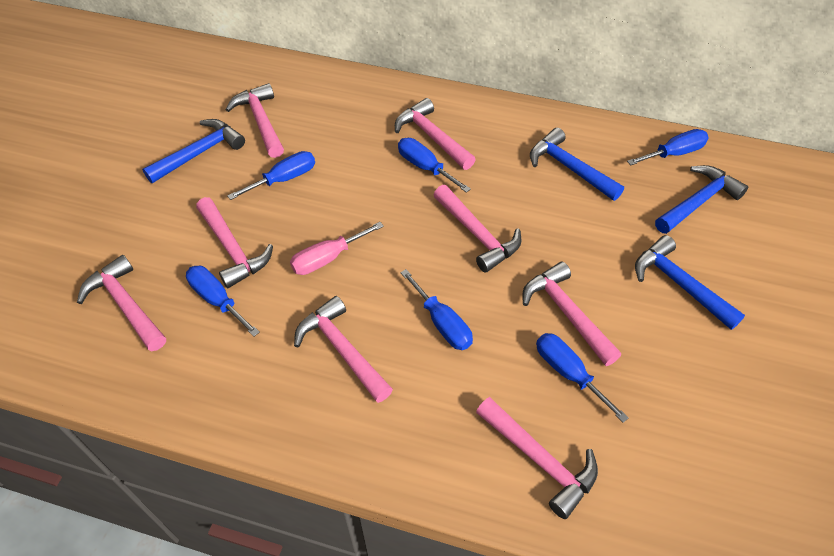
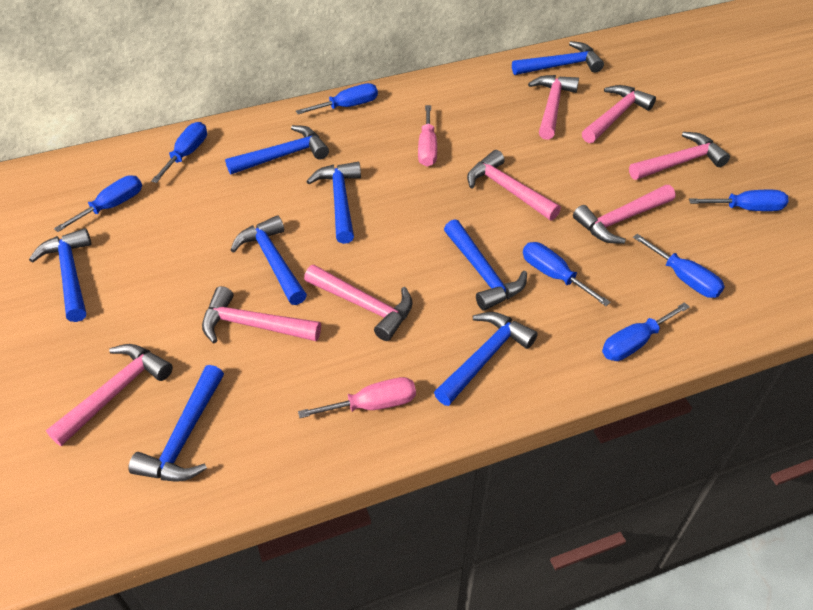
blue hammer: [142,119,245,183] [530,128,624,201] [635,235,745,330] [655,165,748,234] = 4 -> [29,228,91,322] [128,365,224,482] [225,125,329,174] [231,215,307,305] [306,162,361,244] [434,312,538,406] [444,219,527,311] [512,41,604,75] = 8
blue screwdriver: [186,266,260,337] [227,151,315,200] [398,138,471,193] [400,269,473,350] [536,333,629,423] [627,129,709,165] = 6 -> [54,175,142,232] [151,122,207,183] [296,83,378,114] [523,242,610,306] [602,302,690,361] [633,234,725,298] [689,190,789,211] = 7
pink screwdriver: [290,222,384,275] = 1 -> [298,377,416,418] [418,105,437,167] = 2

